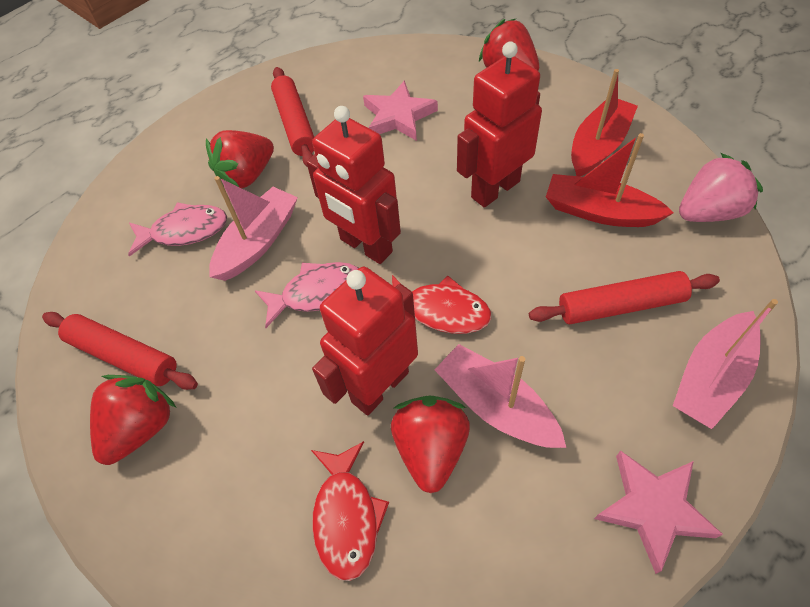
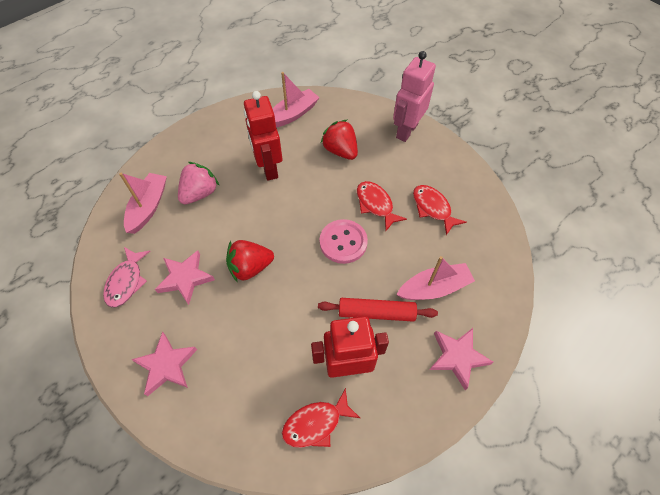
pink button: none = 0 -> [320,219,368,264] = 1
pink fish: [128,202,227,257] [255,262,359,328] = 2 -> [103,247,151,308] = 1
pink robot: none = 0 -> [393,51,436,142] = 1
pink star: [363,80,438,141] [594,450,723,574] = 2 -> [131,332,197,396] [155,250,215,305] [430,328,493,390] = 3
red boat: [546,133,674,227] [571,69,638,176] = 2 -> none = 0
red fish: [311,441,389,581] [392,275,491,334] = 2 -> [282,388,360,448] [357,181,407,231] [413,185,466,235] = 3
red robot: [306,106,401,264] [312,267,418,415] [457,42,542,207] = 3 -> [244,91,282,181] [311,316,389,378] = 2
red rolling pin: [42,312,198,390] [271,67,314,166] [529,271,720,324] = 3 -> [318,298,438,322] = 1
red strawberry: [90,375,176,465] [206,130,274,188] [391,396,470,493] [479,19,539,70] = 4 -> [226,240,274,283] [320,120,358,160] = 2

